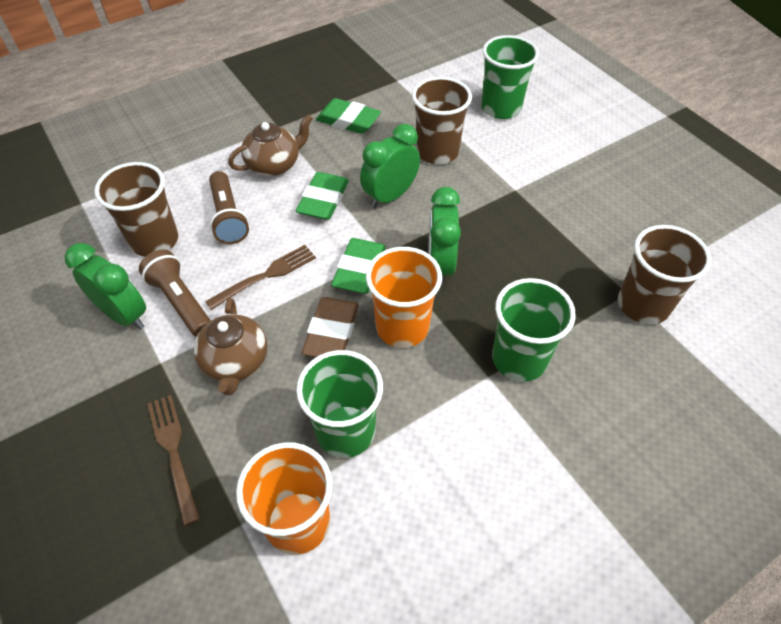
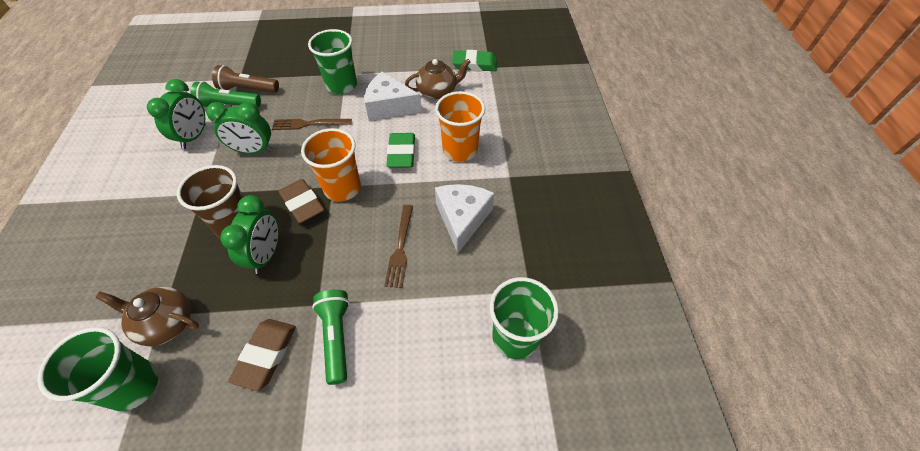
brown cup: [94,162,178,257] [412,77,472,164] [618,225,711,325] = 3 -> [177,165,244,239] = 1
brown eraser: [302,297,359,357] = 1 -> [228,319,296,391] [278,179,325,223] = 2
brown flashlight: [139,249,211,337] [209,171,249,244] = 2 -> [212,65,279,93] = 1
green eraser: [296,172,349,220] [316,98,381,134] [331,238,386,293] = 3 -> [386,133,415,168] [452,50,497,72] = 2
green flashlight: none = 0 -> [191,81,261,108] [312,290,350,385] = 2
white cheese: none = 0 -> [365,72,422,121] [435,184,495,253] = 2

